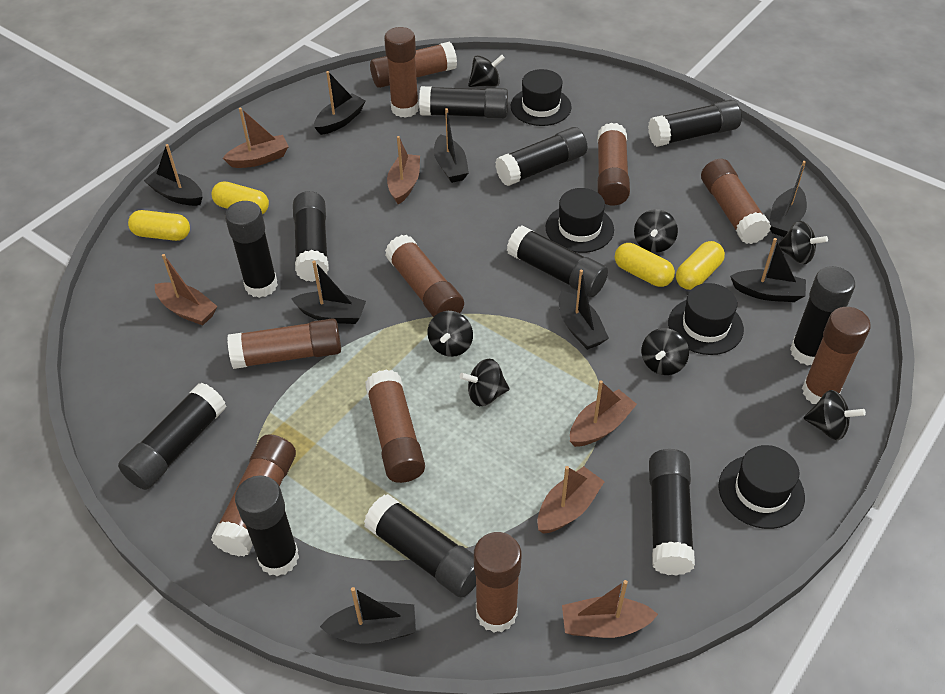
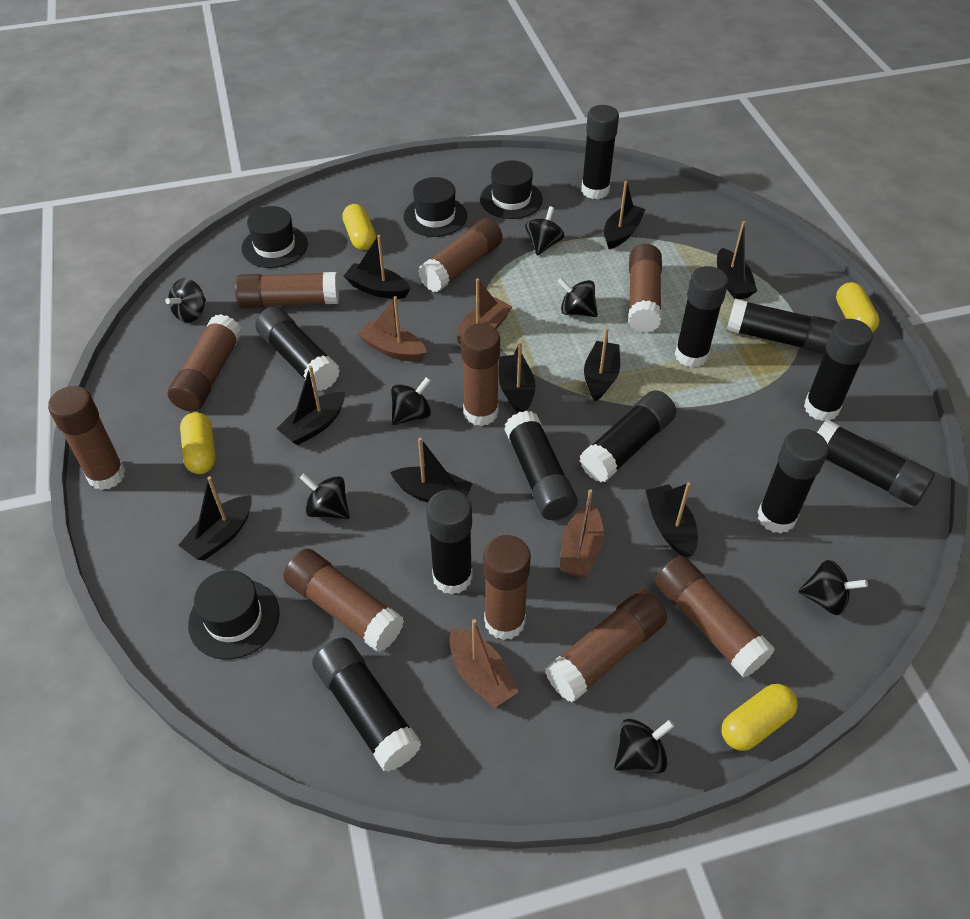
black boat: [144,144,203,206] [291,261,366,324] [314,71,366,135] [320,587,416,644] [434,108,469,183] [559,269,609,350] [730,238,806,302] [769,161,807,237] = 8 -> [178,476,252,561] [276,365,345,445] [344,235,411,299] [390,438,473,503] [499,342,536,413] [584,327,620,401] [604,181,646,249] [645,482,698,558] [717,221,757,299] = 9
brown boat: [155,254,218,326] [223,108,289,168] [387,136,420,204] [537,466,605,534] [562,580,658,638] [570,380,637,447] = 6 -> [358,296,427,362] [449,619,519,708] [457,278,512,345] [560,489,604,578] = 4

